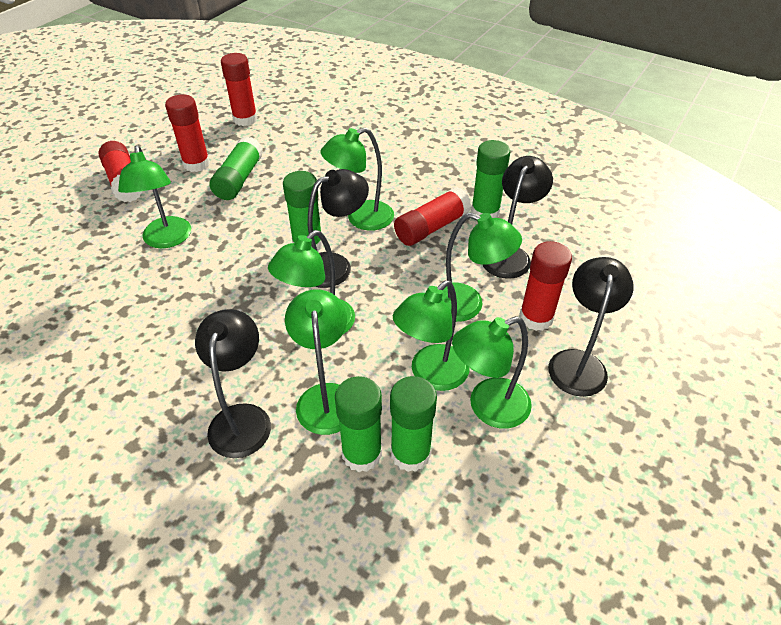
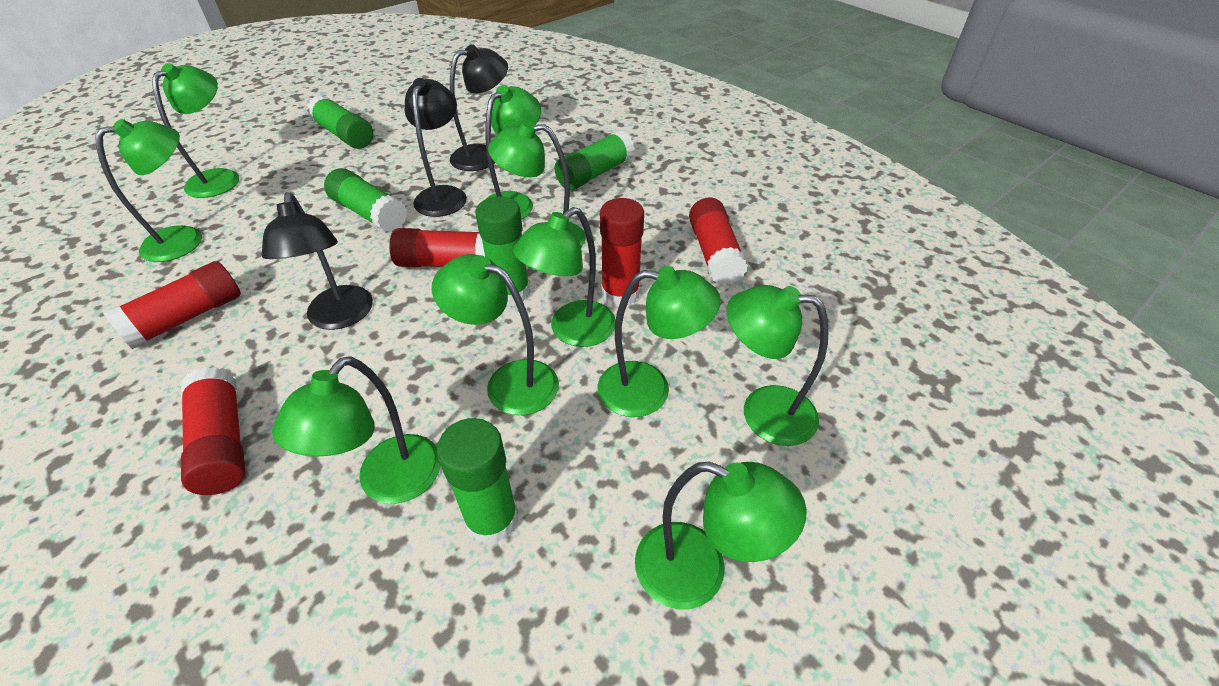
black lamp: [195,309,271,458] [308,169,369,288] [483,156,553,279] [548,257,634,397] = 4 -> [262,192,373,330] [405,78,467,217] [450,44,508,171] = 3
green lamp: [118,145,191,248] [268,230,355,334] [285,289,347,435] [320,128,394,231] [393,280,469,391] [442,213,522,322] [452,316,532,429] = 7 -> [95,119,202,262] [152,63,239,198] [272,356,441,504] [432,254,559,415] [485,85,541,220] [488,120,586,247] [513,207,616,347] [598,266,721,417] [635,462,807,610] [727,285,829,446] = 10

